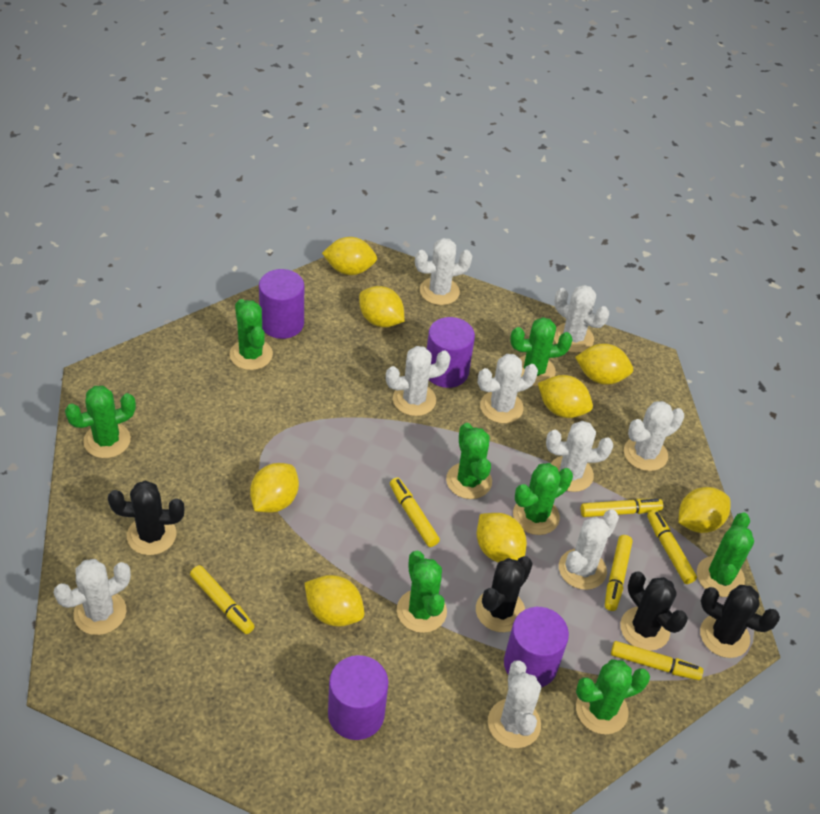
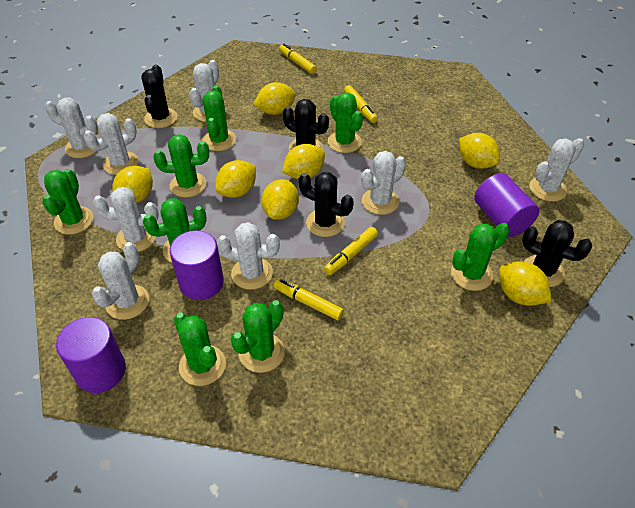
purple cylinder: [259,269,304,339] [328,655,388,740] [427,317,475,388] [504,607,569,687] = 4 -> [56,317,126,393] [170,230,224,300] [474,173,539,237] = 3
white cactus: [53,559,131,635] [386,346,451,416] [415,238,472,305] [478,354,538,424] [488,661,541,748] [546,421,613,492] [554,285,609,353] [559,510,619,590] [624,401,684,471] = 9 -> [45,98,98,158] [84,113,138,175] [92,242,149,320] [93,187,159,252] [189,60,226,122] [217,222,280,290] [361,151,406,215] [529,138,584,202] = 8
yellow lemon: [250,463,299,513] [305,575,364,627] [322,237,377,275] [359,286,404,328] [477,513,527,562] [538,375,593,418] [575,344,633,385] [678,487,731,533] = 8 -> [112,166,153,203] [215,160,256,198] [253,82,296,115] [261,179,299,220] [282,144,325,180] [459,133,500,169] [499,262,552,306] = 7
yellow marker: [190,565,255,634] [390,477,440,547] [581,499,663,517] [605,535,633,611] [611,641,703,680] [647,510,697,584] = 6 -> [274,278,344,321] [279,44,317,74] [324,227,378,275] [344,85,378,123] = 4

